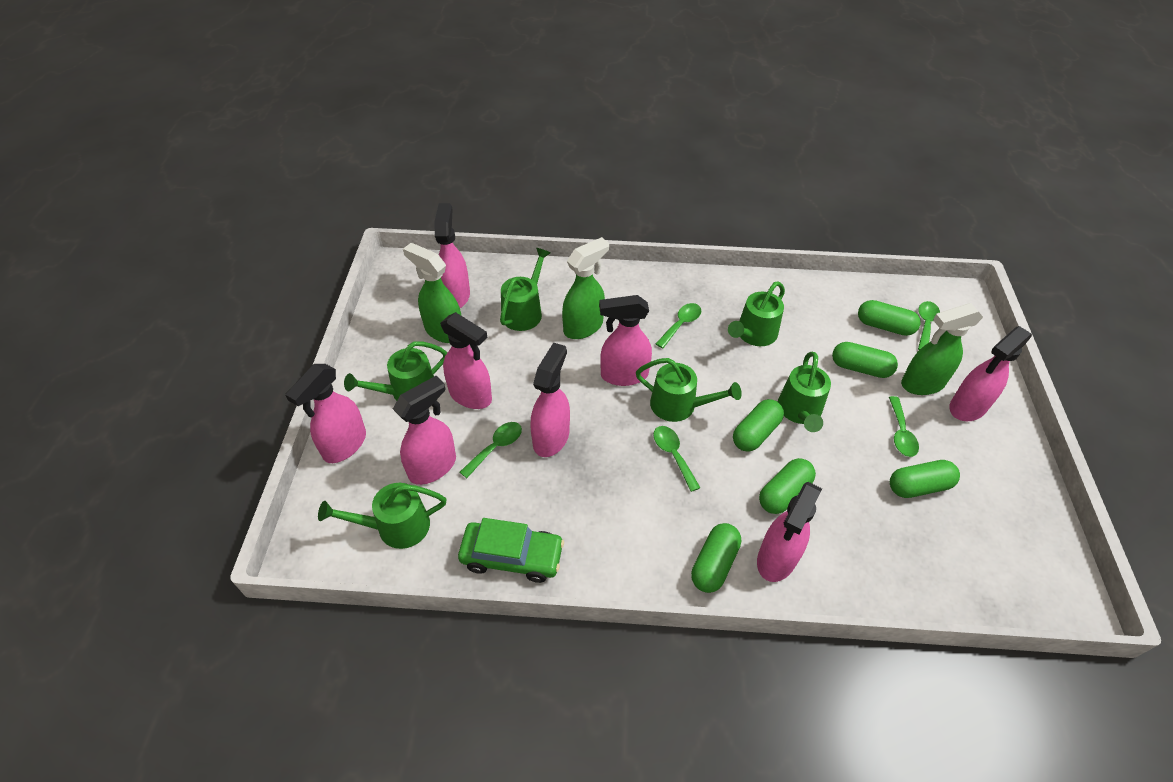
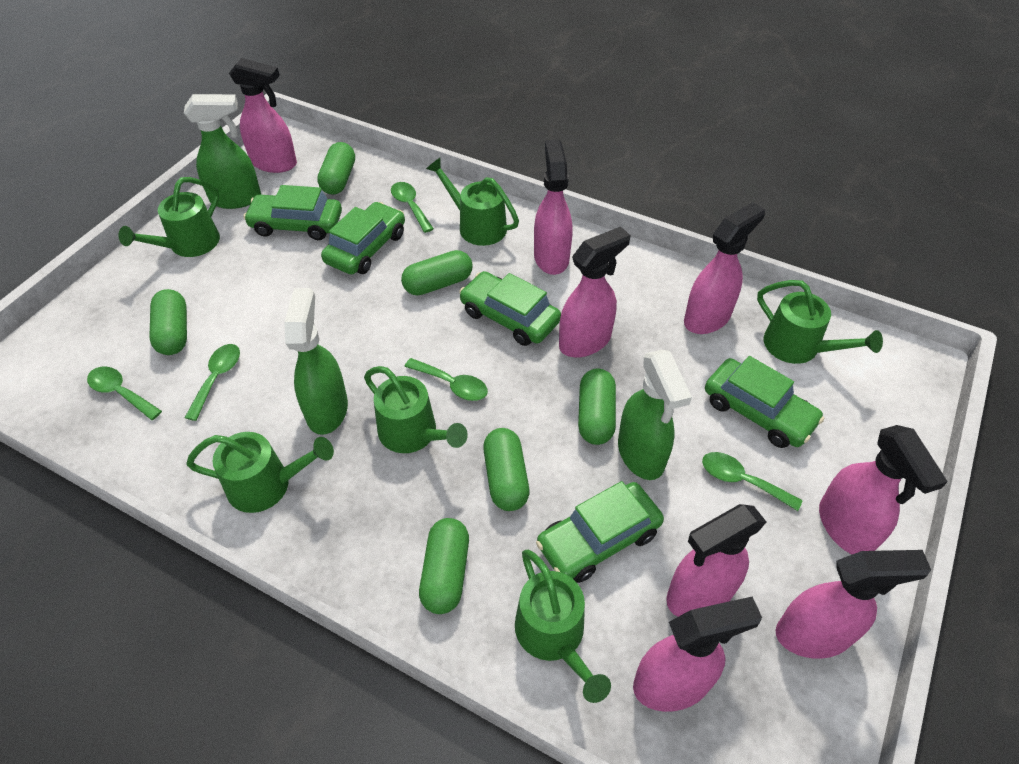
green car: [458,518,564,583] = 1 -> [243,185,342,240] [321,202,405,275] [459,271,561,346] [536,481,664,583] [705,356,824,448] = 5

